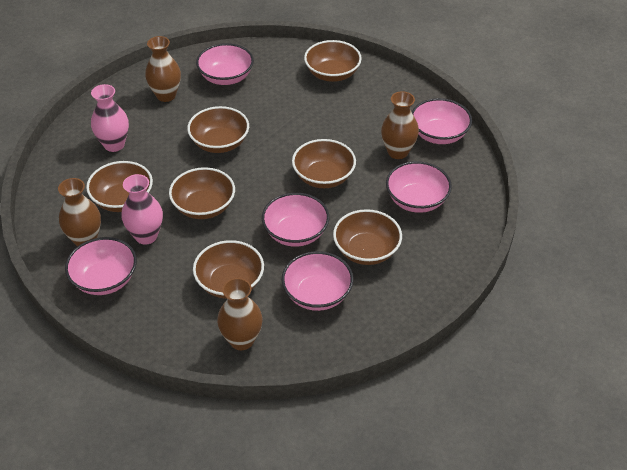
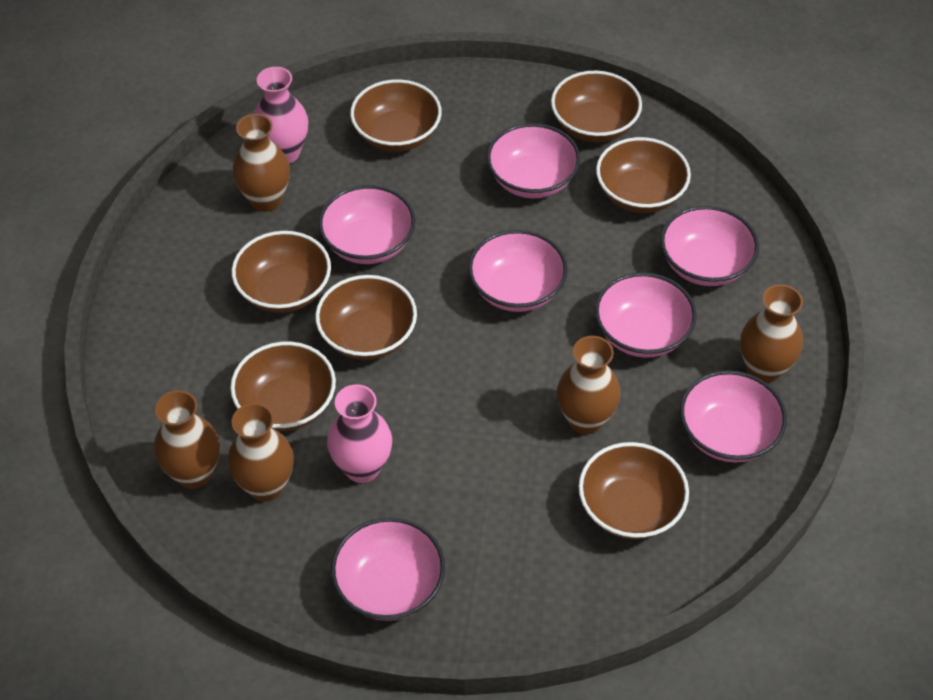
brown vase: [58,178,101,247] [145,36,181,102] [217,278,263,350] [381,91,419,159] = 4 -> [154,390,220,489] [228,403,294,501] [233,114,290,212] [557,336,621,434] [740,284,803,383] = 5
pink bowl: [65,237,137,295] [196,43,254,85] [262,193,329,247] [281,251,353,311] [386,161,452,213] [412,98,472,144] = 6 -> [318,185,415,264] [331,517,445,621] [468,230,568,312] [487,123,580,198] [595,273,697,358] [661,206,759,286] [680,370,787,463] = 7

